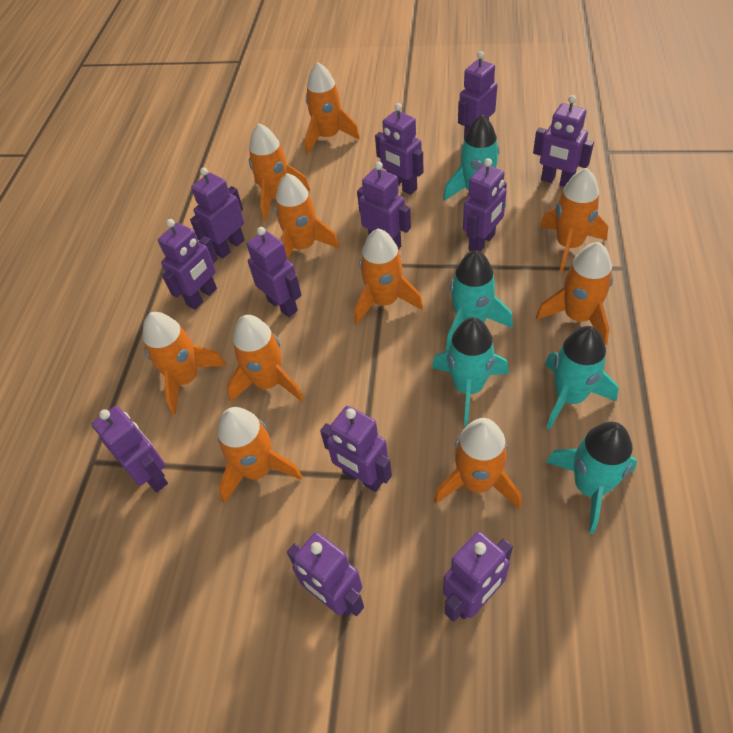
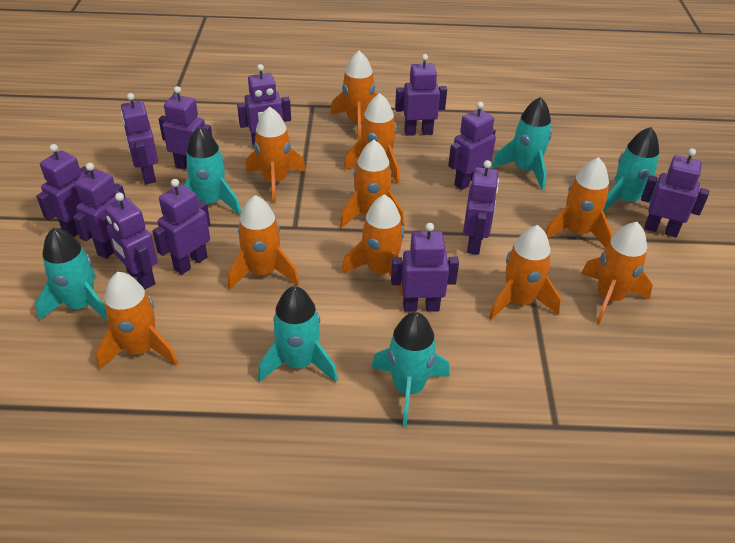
turquoise rocket: [432,317,509,425] [443,115,506,207] [446,250,513,351] [545,326,618,430] [546,422,637,534] = 5 -> [35,227,108,322] [184,127,241,215] [258,286,338,382] [371,312,450,427] [492,97,552,190] [603,127,659,212] = 6

